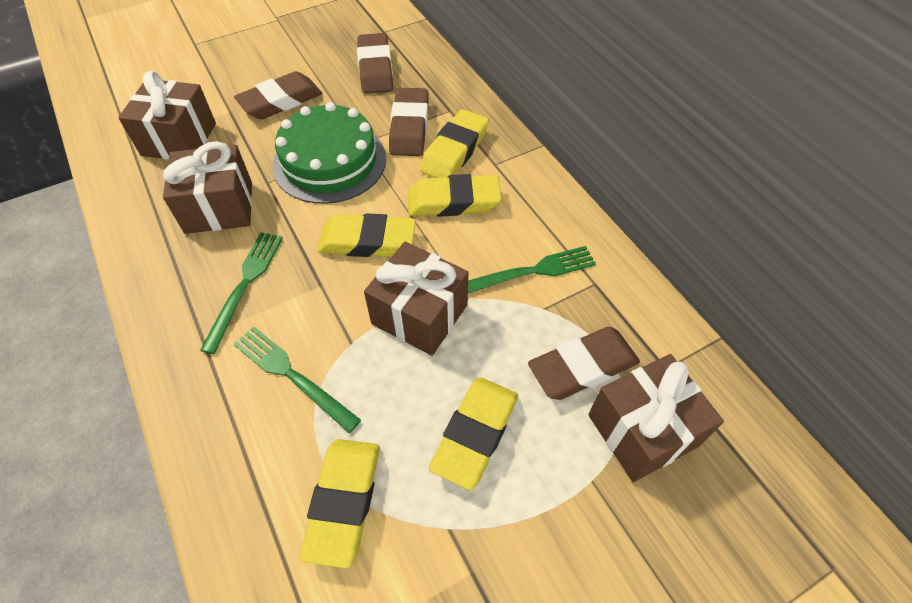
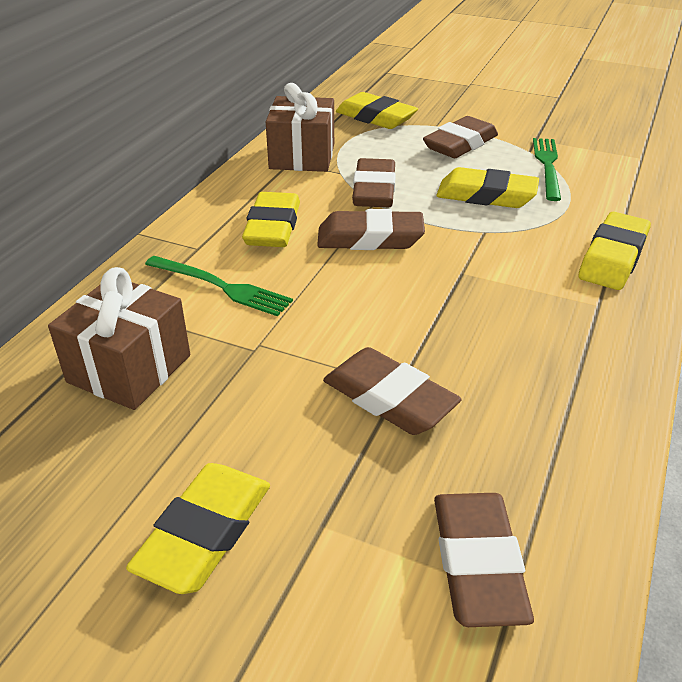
brown eraser: [234,71,322,119] [357,33,393,94] [389,88,429,156] [528,327,640,400] = 4 -> [317,209,425,250] [323,347,462,435] [352,158,396,207] [423,116,498,158] [434,493,534,627] = 5
brown gift: [118,71,216,160] [163,141,252,234] [364,242,469,356] [588,354,724,482] = 4 -> [48,267,190,410] [266,83,334,172] = 2
green cake: [273,102,386,204] = 1 -> none = 0
green fork: [200,232,283,354] [234,326,361,433] [468,246,596,293] = 3 -> [145,256,293,316] [533,138,561,201] = 2

